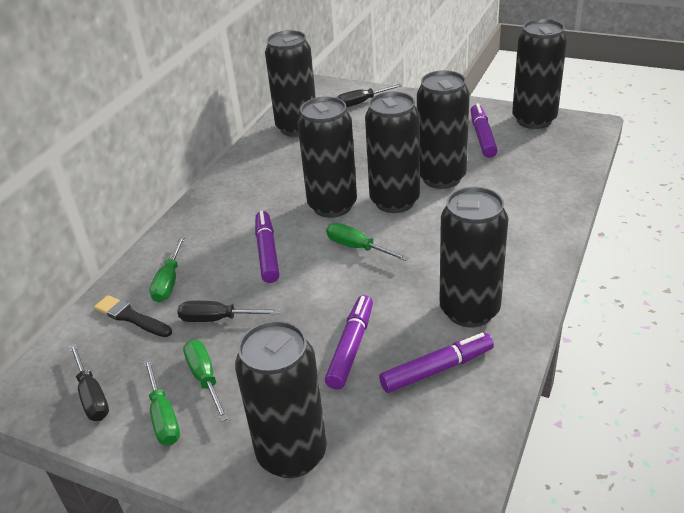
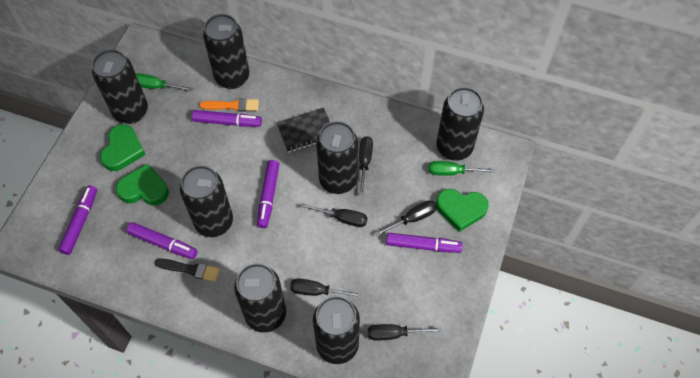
black notebook: none = 0 -> [276,107,330,153] = 1
black screwdriver: [69,343,109,421] [177,300,280,322] [336,84,402,107] = 3 -> [290,279,362,297] [301,203,368,227] [359,136,373,196] [368,324,441,341] [375,200,437,236] = 5
green heart: none = 0 -> [100,124,146,171] [116,164,169,205] [436,189,489,232] = 3
green screwdriver: [144,359,180,445] [150,236,185,302] [183,340,229,422] [326,223,409,261] = 4 -> [136,73,193,91] [429,161,495,176] = 2
orange brush: none = 0 -> [199,98,259,111] = 1
purple marker: [255,211,279,283] [325,295,373,390] [379,333,494,393] [470,103,498,158] = 4 -> [58,185,97,255] [126,222,197,259] [192,110,262,127] [257,160,279,228] [386,233,462,253] = 5

